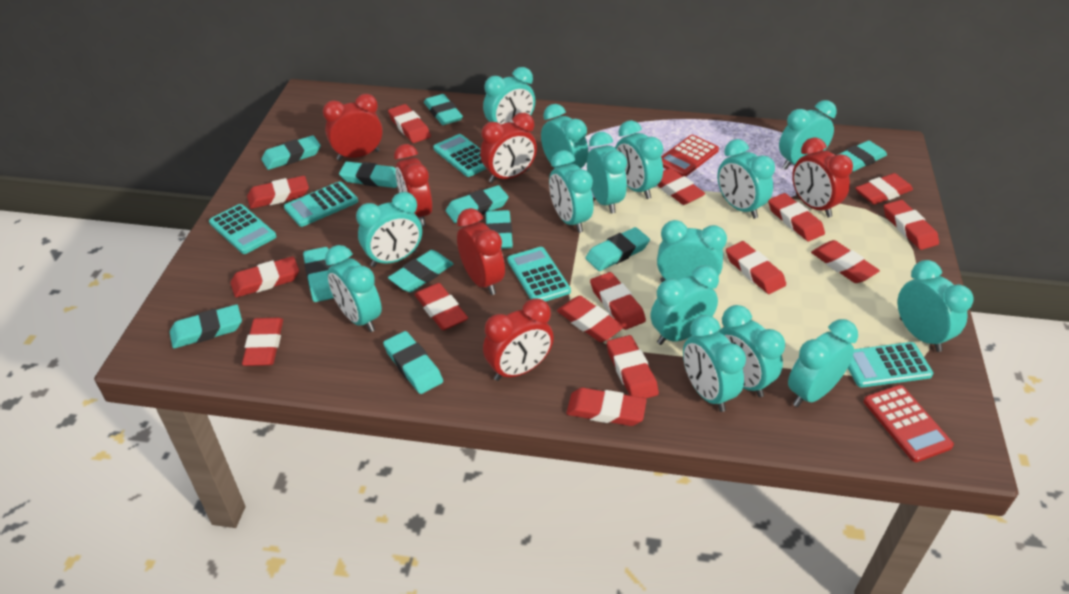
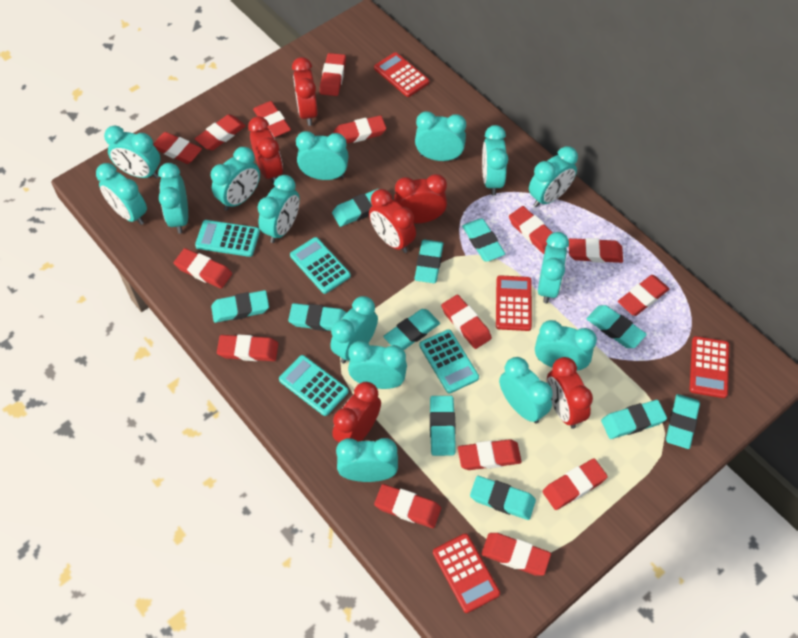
red calculator: [661,135,719,177] [864,385,954,462] = 2 -> [374,52,429,97] [433,533,500,613] [496,275,532,331] [690,336,729,398] = 4
turquoise calculator: [209,204,276,254] [284,181,358,227] [433,134,486,177] [507,247,571,302] [848,342,933,388] = 5 -> [195,220,260,257] [279,355,349,416] [290,237,351,294] [419,329,479,393] = 4

